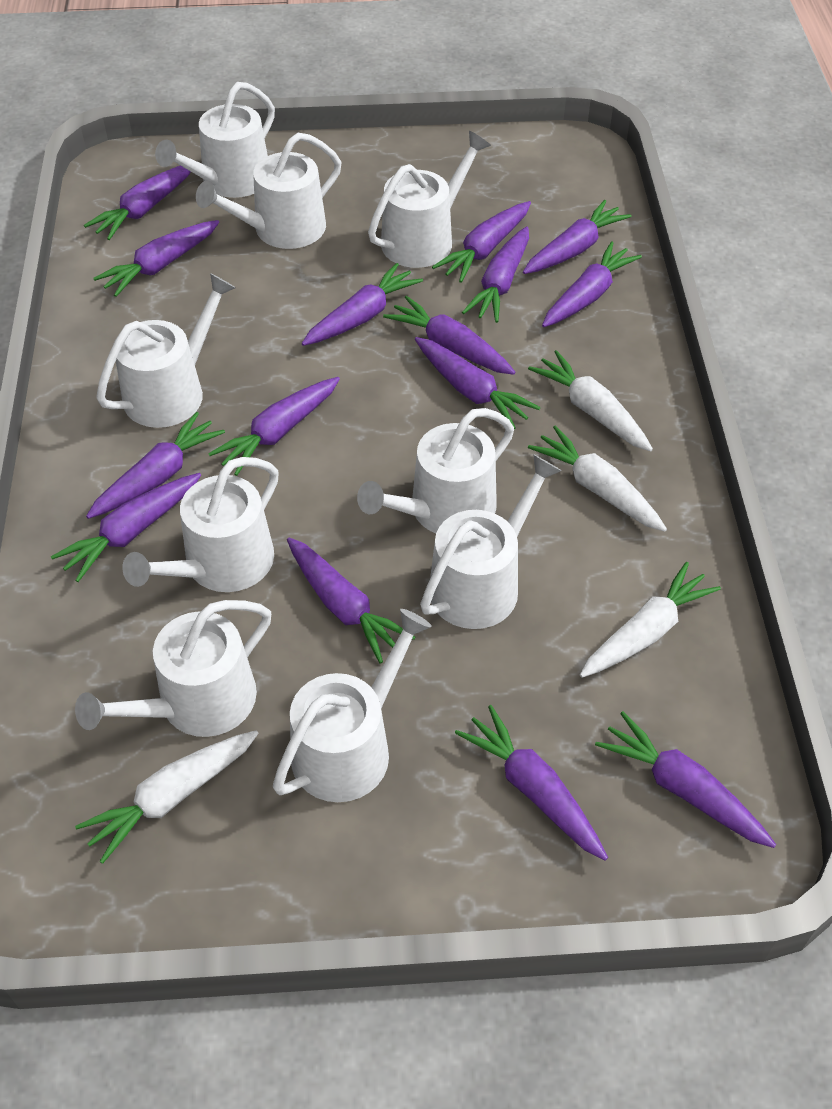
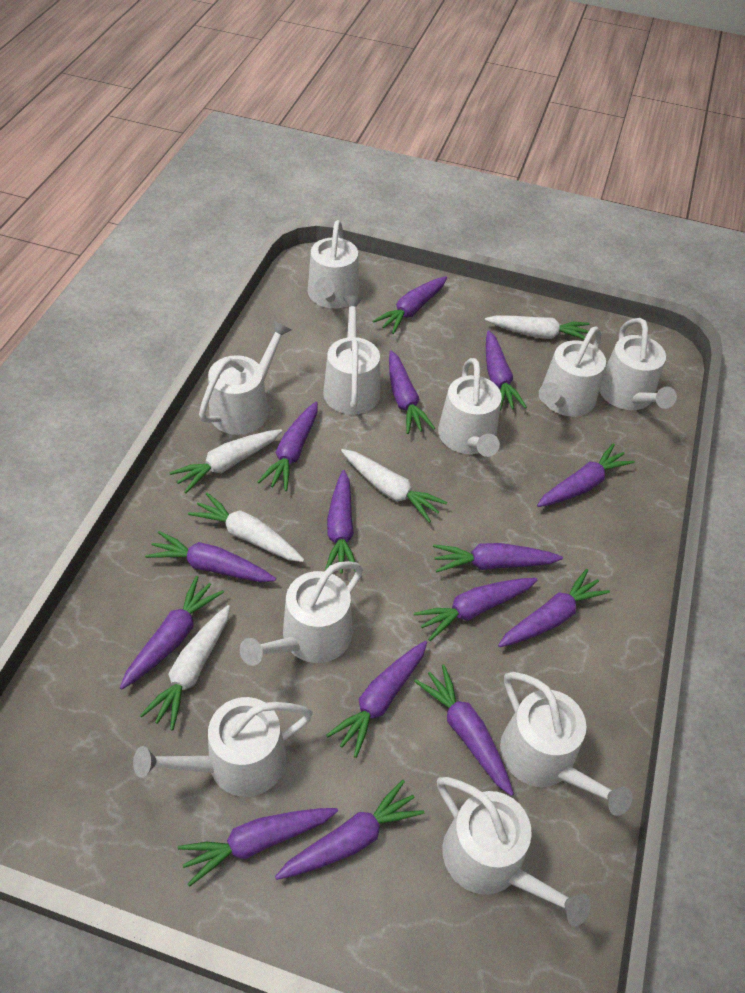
white carrot: [75,730,258,864] [528,350,653,451] [528,425,667,532] [580,562,721,678] = 4 -> [140,605,230,730] [169,429,282,493] [188,493,304,562] [341,449,447,523] [485,315,590,340] = 5
white watering can: [75,600,271,737] [96,273,236,428] [122,457,279,592] [155,82,275,198] [196,133,341,249] [273,609,432,802] [357,408,514,533] [368,131,491,268] [420,454,562,629] = 9 -> [133,697,313,797] [199,320,291,435] [240,561,363,666] [308,220,359,308] [323,296,380,415] [437,777,591,926] [438,358,502,457] [500,672,632,816] [539,327,606,417] [599,318,677,410] = 10

